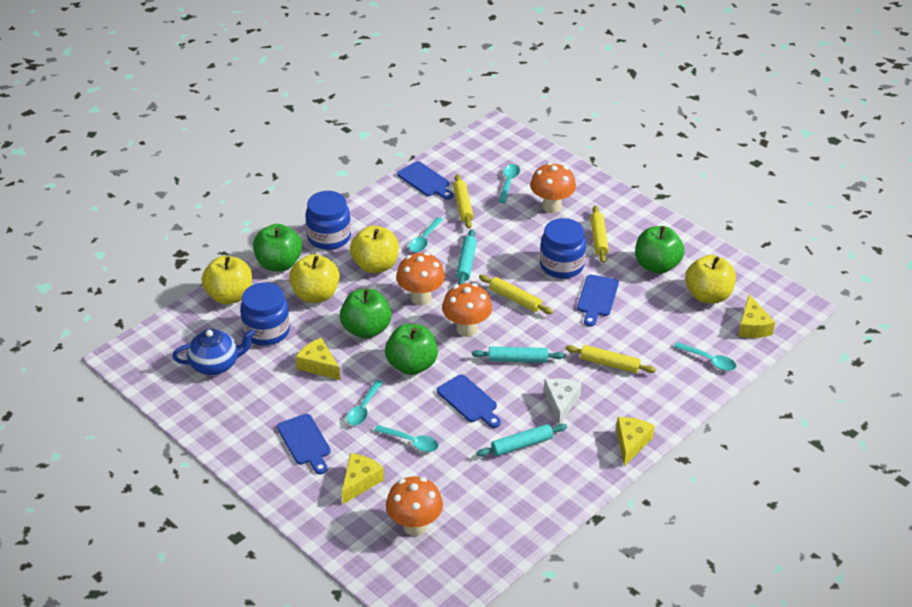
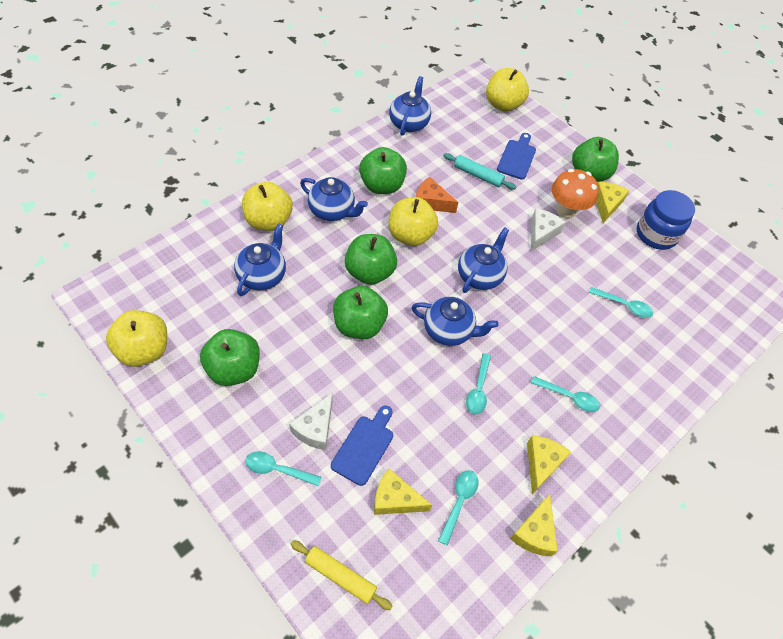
blue cutting board: [277,414,331,475] [397,161,453,200] [437,374,501,428] [577,275,619,327] = 4 -> [331,406,393,486] [497,133,536,180] = 2
blue jar: [240,282,290,346] [305,191,351,250] [540,218,586,279] = 3 -> [637,190,695,250] = 1
blue teapot: [172,329,255,375] = 1 -> [234,223,286,296] [300,177,368,221] [389,76,431,136] [412,296,499,346] [458,227,509,293] = 5
green apple: [253,224,302,271] [340,289,392,339] [385,324,438,375] [635,226,685,274] = 4 -> [200,329,260,386] [333,286,388,339] [345,234,397,285] [359,147,407,194] [572,137,619,182] = 5
orange cheese: none = 0 -> [416,177,458,213] = 1
orange mushroom: [386,476,443,536] [396,252,445,305] [442,283,492,337] [530,162,576,213] = 4 -> [552,169,599,219] = 1
turquoise rolling pin: [456,229,477,285] [472,347,565,363] [477,424,567,457] = 3 -> [443,153,516,190] = 1
white cheese: [544,378,581,425] = 1 -> [289,393,333,450] [531,208,566,251] = 2
yellow rolling pin: [453,174,473,229] [479,275,553,314] [566,345,656,373] [590,206,609,263] = 4 -> [291,540,393,610] = 1

